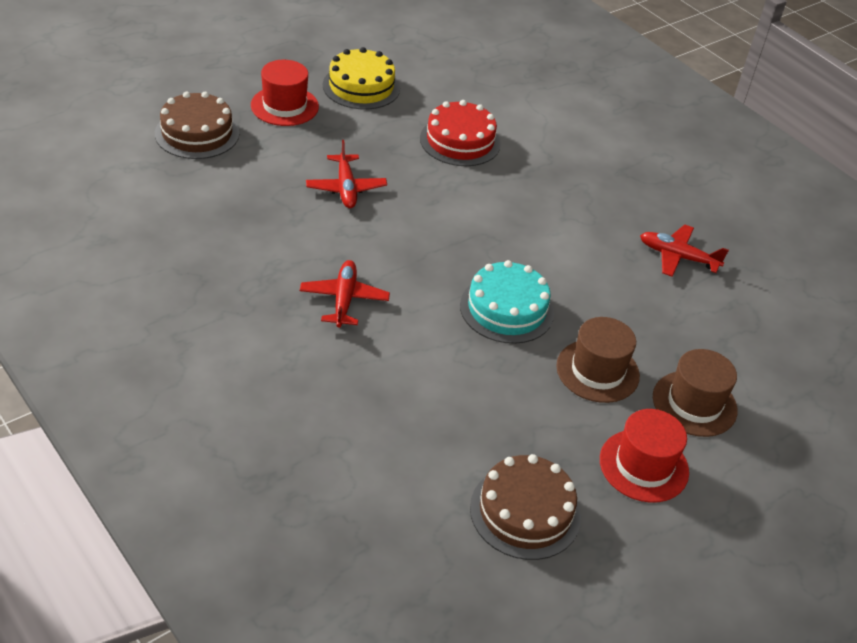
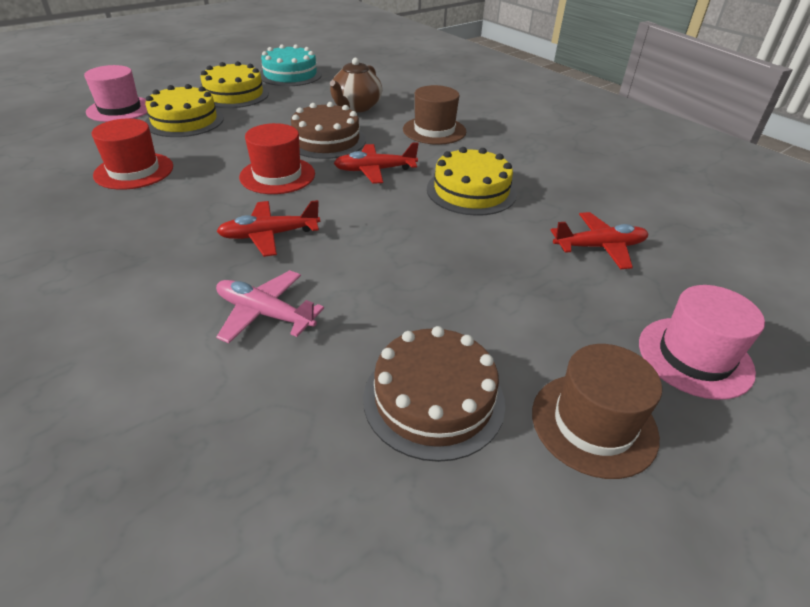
brown teapot: none = 0 -> [330,58,382,112] = 1
pink hat: none = 0 -> [84,65,147,122] [639,285,765,400] = 2
pink plane: none = 0 -> [216,270,324,343] = 1
red cake: [420,100,501,166] = 1 -> none = 0
yellow cake: [323,47,400,109] = 1 -> [145,84,224,137] [200,61,269,108] [427,147,517,216] = 3

